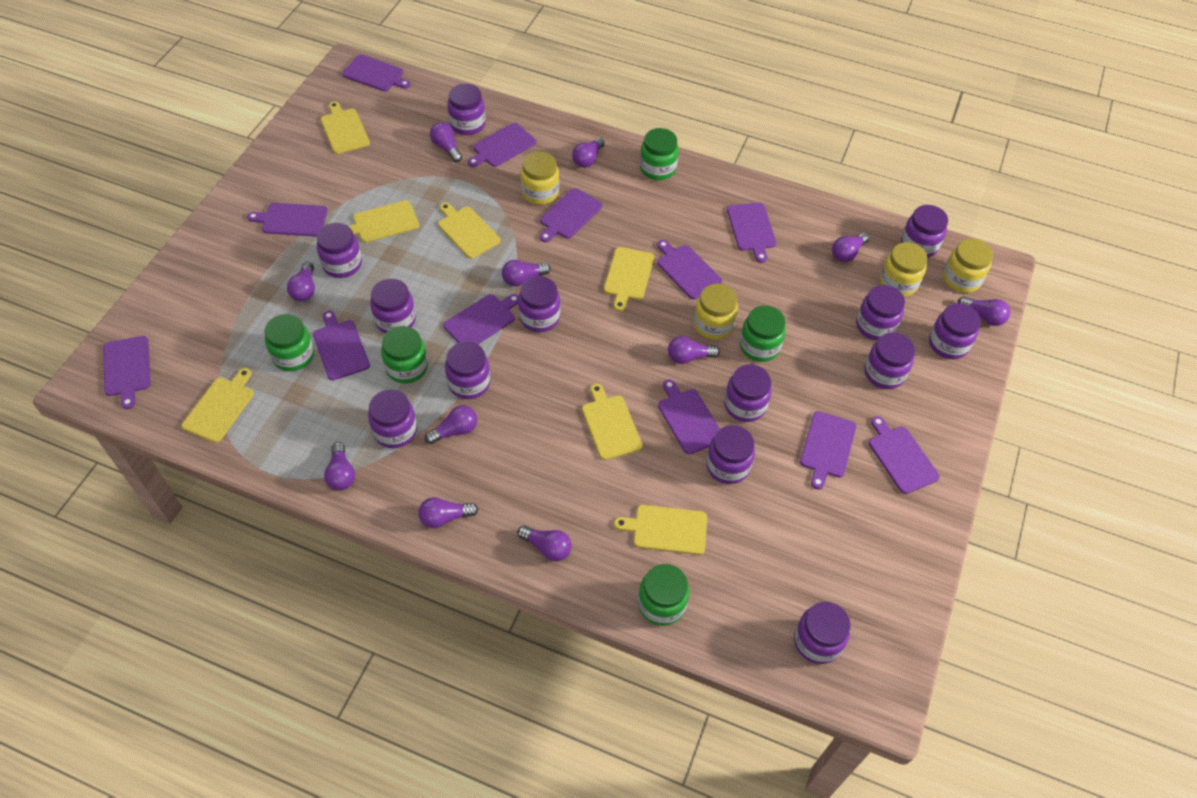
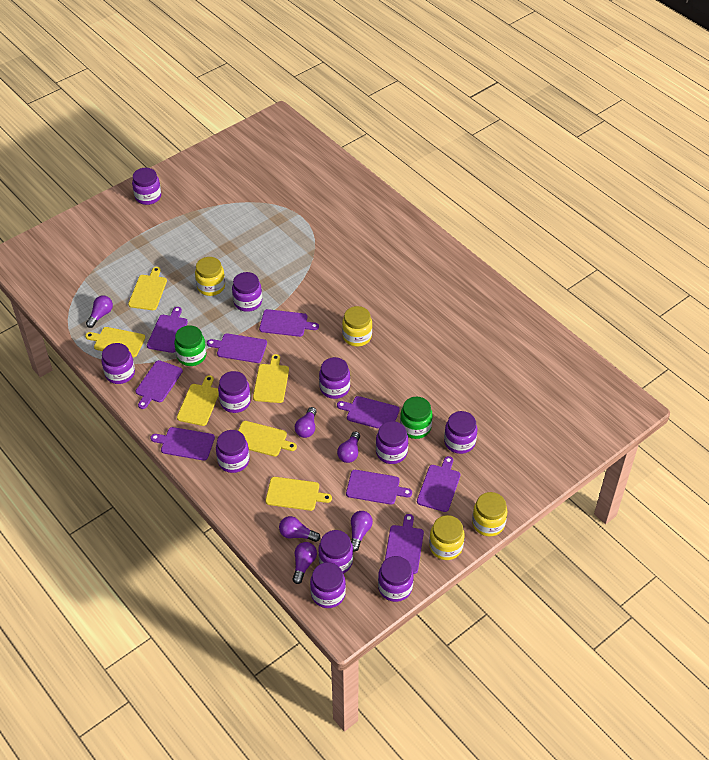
green jar: [264,314,314,371] [381,326,428,383] [638,564,689,626] [640,128,679,180] [740,305,786,362] = 5 -> [174,325,207,366] [400,397,432,439] = 2
purple cutting board: [103,336,151,409] [247,203,327,237] [313,311,370,380] [342,55,411,91] [443,294,519,344] [468,123,536,167] [540,188,602,242] [657,240,722,299] [658,379,720,454] [727,203,777,263] [800,411,857,490] [868,416,940,494] = 12 -> [136,360,183,409] [147,307,188,353] [150,427,215,461] [207,333,267,363] [259,309,319,337] [337,396,400,429] [346,470,412,505] [385,514,424,574] [417,456,461,512] = 9
purple jar: [317,223,362,278] [368,389,417,448] [370,279,416,334] [445,342,491,399] [447,84,486,135] [518,276,561,332] [706,425,755,484] [724,364,772,422] [794,602,851,664] [856,285,905,341] [864,332,915,389] [901,205,948,258] [929,303,981,359] = 13 -> [101,343,135,384] [132,168,161,205] [216,430,250,473] [218,371,251,413] [232,272,262,312] [310,562,346,608] [318,530,353,574] [319,357,350,399] [376,421,408,464] [378,556,413,602] [444,411,477,454] = 11
purple light bulb: [287,262,315,301] [324,442,355,491] [418,497,478,528] [425,405,477,444] [430,122,462,162] [502,260,551,286] [517,525,572,561] [572,137,605,168] [668,336,720,364] [832,233,869,262] [958,296,1010,326] = 11 -> [86,296,113,328] [279,516,320,542] [292,542,317,584] [295,407,317,438] [337,431,360,463] [351,511,373,552] = 6
yellow cutting board: [182,368,254,443] [321,101,370,154] [348,200,419,243] [438,203,501,259] [582,384,643,460] [604,247,654,311] [614,505,707,555] = 7 -> [85,327,145,357] [128,267,167,310] [177,375,219,426] [238,421,297,457] [253,354,289,403] [265,477,332,511] = 6

